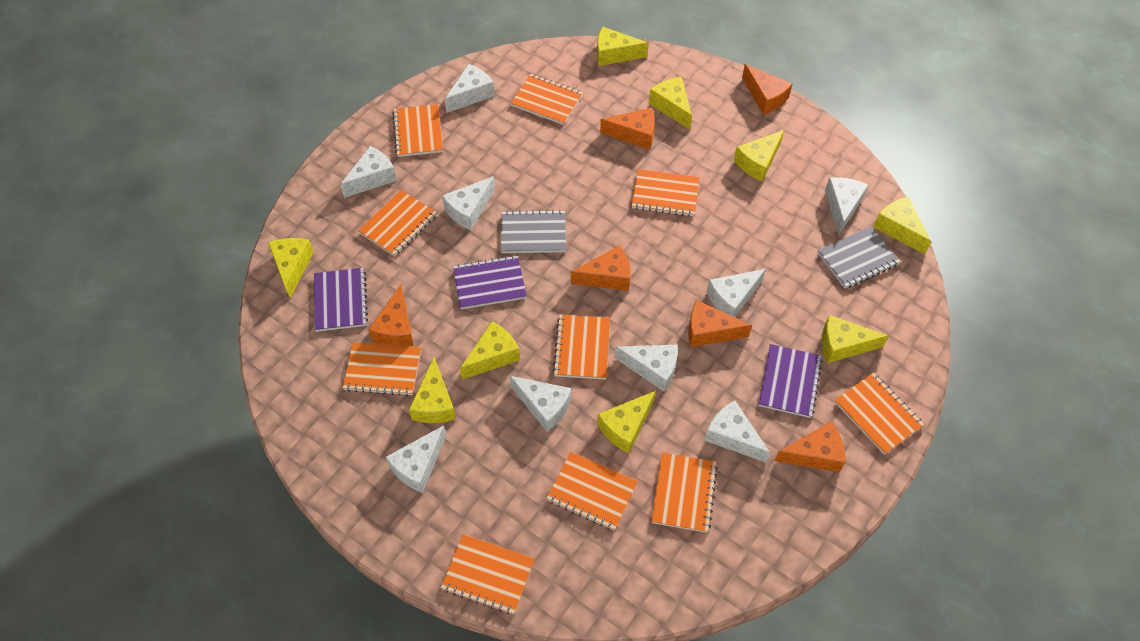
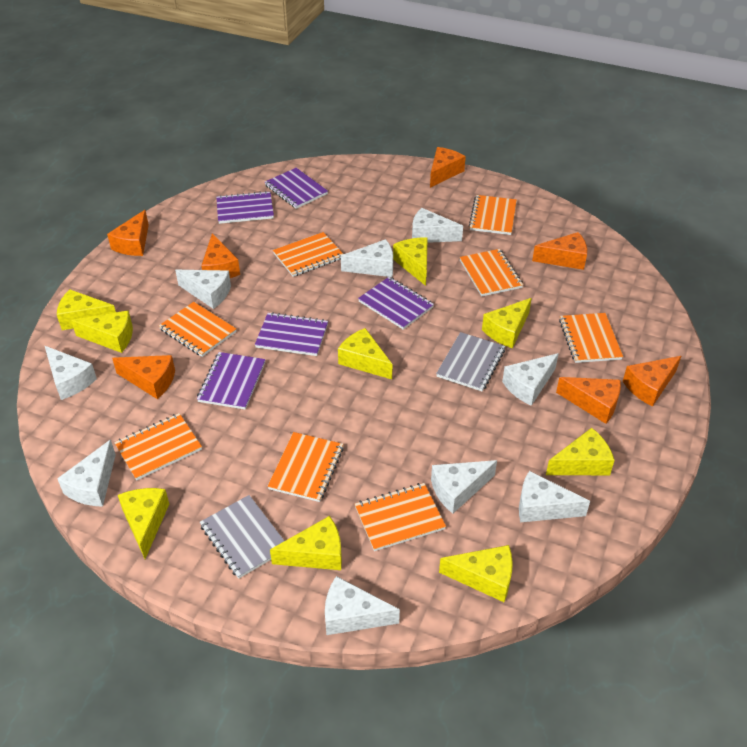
orange cheese: [368,284,414,346] [571,245,630,291] [600,108,655,150] [688,300,752,347] [742,64,793,115] [775,421,845,472] = 6 -> [107,210,149,256] [112,355,175,399] [201,233,240,278] [430,147,466,188] [532,232,587,270] [556,377,621,424] [623,356,681,407] = 7
orange notebook: [343,342,421,396] [358,190,437,256] [392,104,443,157] [441,534,535,614] [511,74,583,125] [546,452,638,531] [553,315,610,380] [632,169,700,217] [651,453,718,533] [834,373,924,455] = 10 -> [114,413,202,480] [159,302,236,357] [267,432,344,502] [273,232,343,277] [355,483,446,551] [460,249,523,296] [469,195,517,235] [559,313,623,363] = 8
purple notebook: [314,268,368,332] [453,255,527,309] [758,344,822,418] = 3 -> [197,352,265,410] [216,191,274,224] [255,312,328,356] [265,168,328,209] [358,277,434,330] = 5

